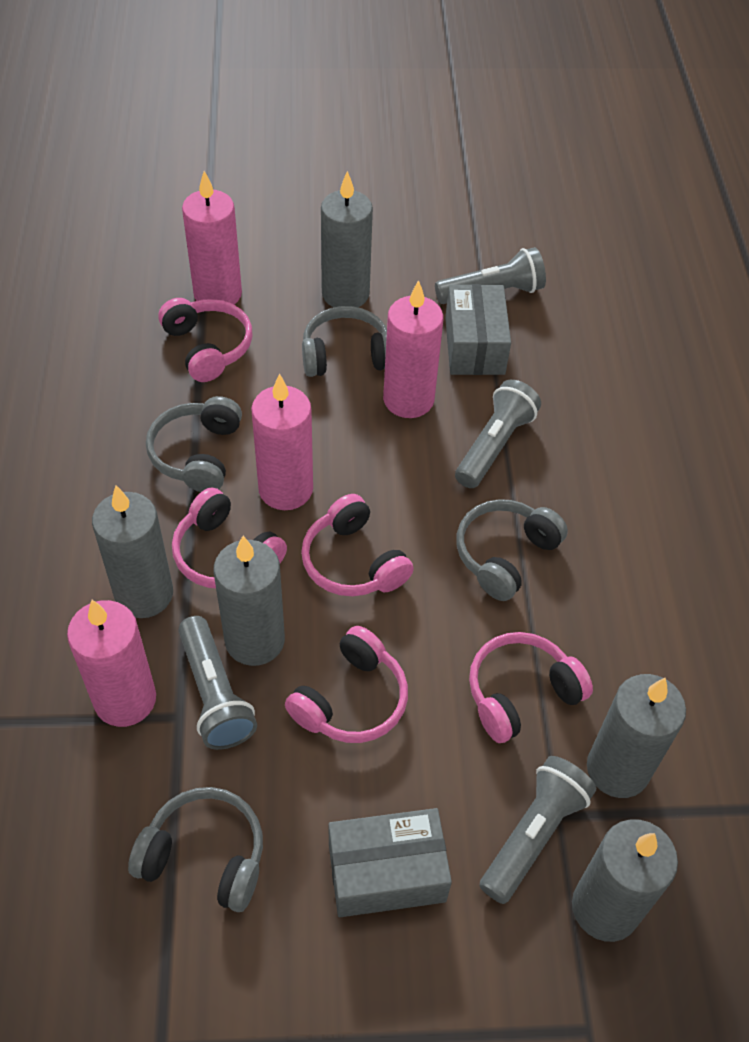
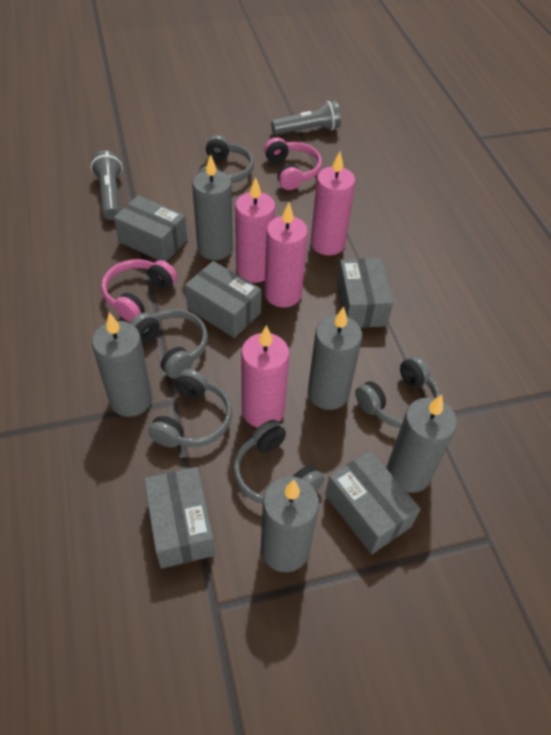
grey box: [329,808,452,917] [445,284,511,375] = 2 -> [114,195,187,262] [144,467,215,569] [185,261,262,338] [325,450,420,554] [337,258,393,328] = 5
grey flashlight: [179,616,257,750] [435,247,546,304] [455,380,541,488] [479,756,596,904] = 4 -> [91,150,123,220] [271,101,341,135] = 2
grey headphones: [128,787,263,912] [146,396,242,492] [302,306,387,377] [457,499,568,601] = 4 -> [130,309,208,379] [148,369,232,448] [198,135,254,183] [233,420,324,504] [355,356,440,428] = 5
pink headphones: [158,298,253,382] [172,487,287,588] [285,626,408,743] [301,494,414,596] [469,632,593,743] = 5 -> [101,259,177,322] [264,137,322,190] = 2

